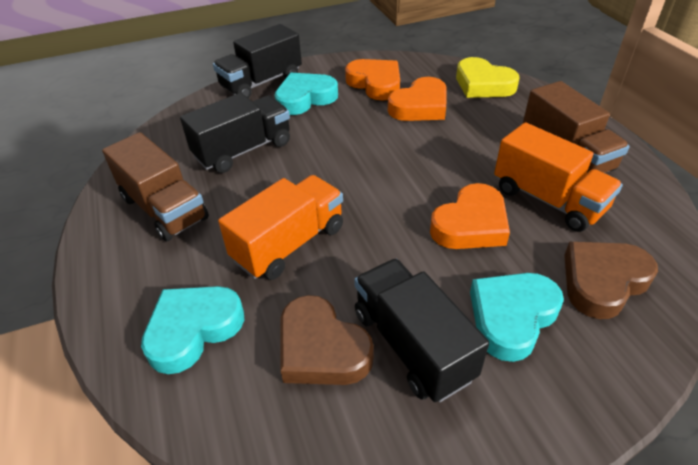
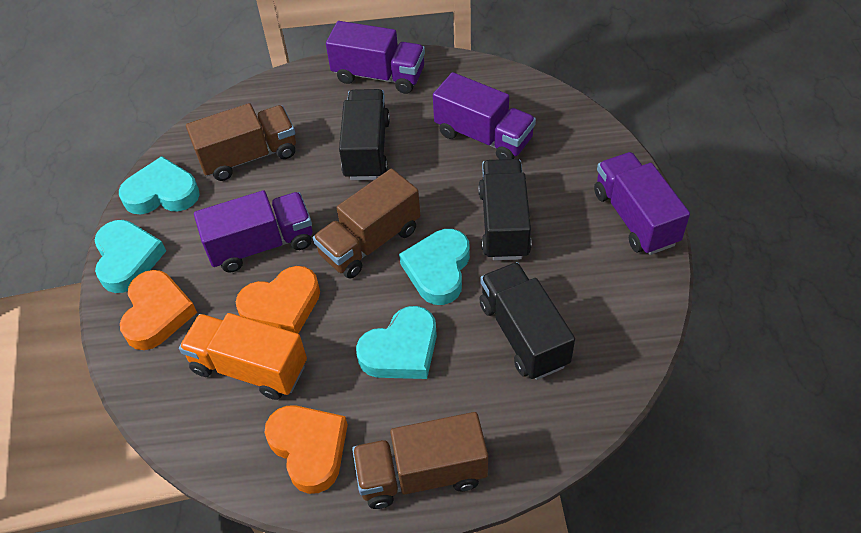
brown heart: [280,295,374,385] [564,242,658,319] = 2 -> none = 0
brown truck: [102,132,209,241] [523,81,630,174] = 2 -> [186,103,296,181] [313,169,420,279] [352,412,488,509] = 3
orange truck: [218,175,343,280] [494,122,623,232] = 2 -> [179,313,307,400] = 1
purple truck: none = 0 -> [194,190,312,272] [326,21,425,94] [433,72,536,159] [594,152,690,255] = 4
turquoise heart: [141,286,244,374] [275,73,338,115] [470,273,564,362] = 3 -> [95,220,166,293] [119,156,200,215] [356,306,437,379] [399,229,470,305] = 4
yellow heart: [456,57,520,98] = 1 -> none = 0

